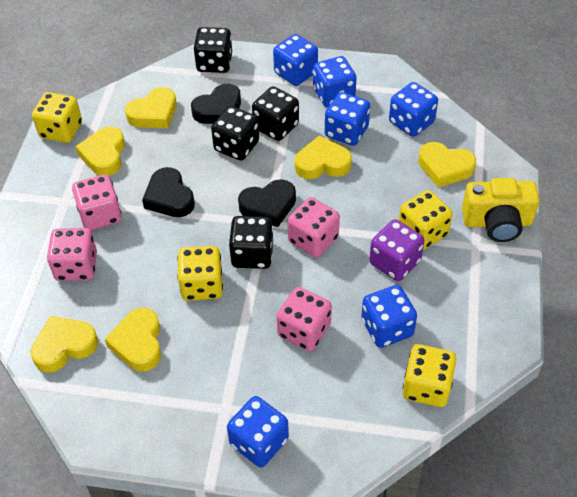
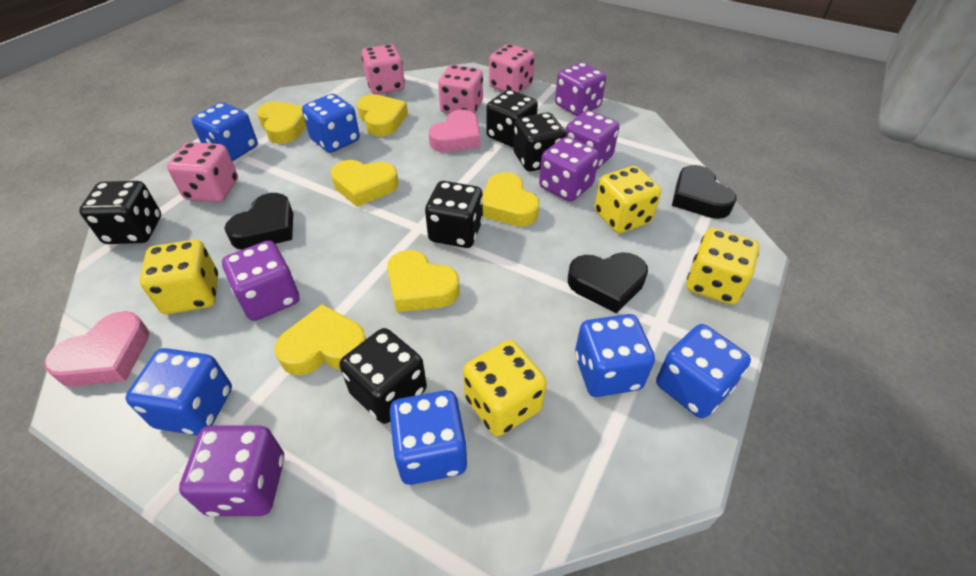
black dice: [193,27,232,73] [211,106,259,161] [229,216,274,269] [252,87,299,141] = 4 -> [79,181,161,244] [340,328,427,424] [425,181,483,248] [486,90,538,147] [513,112,566,171] = 5
pink heart: none = 0 -> [44,311,149,386] [429,110,481,152] = 2
purple dice: [369,219,424,281] = 1 -> [179,425,284,517] [222,241,299,321] [539,137,599,202] [555,62,606,116] [565,110,619,169] = 5
yellow camera: [462,178,540,242] = 1 -> none = 0

